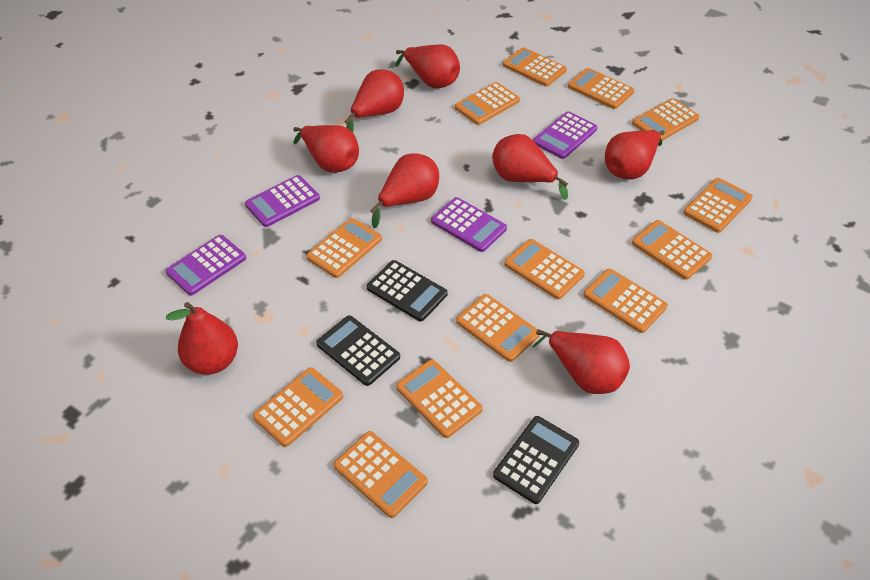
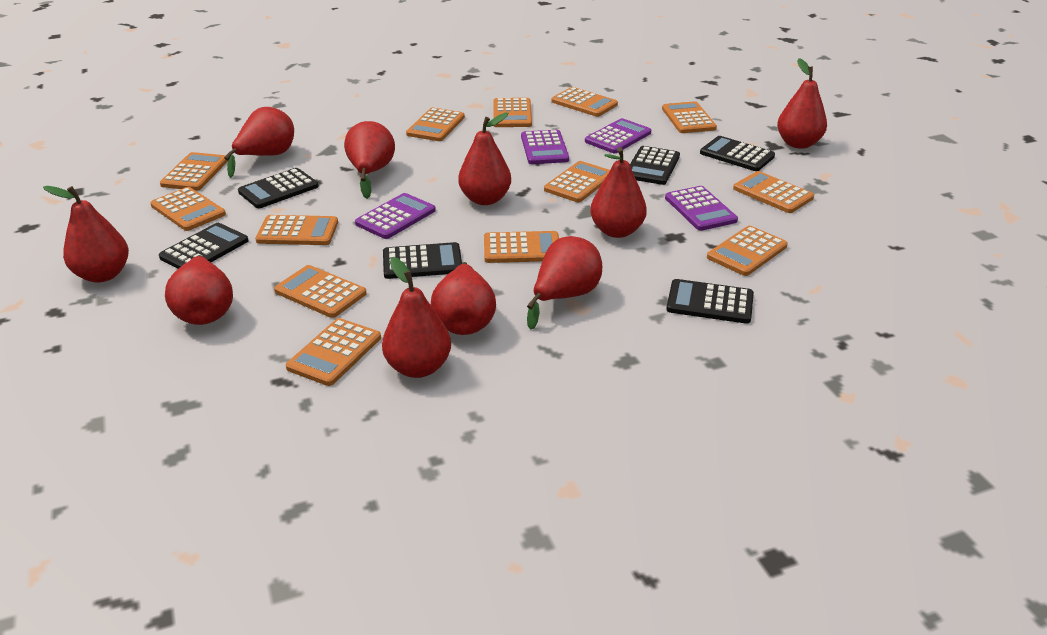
black calculator: [316,315,400,386] [367,260,448,321] [493,416,579,504] = 3 -> [159,223,249,269] [238,168,318,208] [383,242,462,279] [630,146,680,185] [666,279,754,324] [700,136,775,171] = 6
red pear: [166,302,238,375] [293,125,359,173] [345,69,404,133] [371,153,439,228] [395,44,460,88] [492,134,568,199] [533,329,630,394] [605,130,665,179] = 8 -> [43,186,129,282] [165,255,233,325] [224,107,294,178] [344,121,395,199] [382,257,451,378] [431,262,496,335] [458,113,511,205] [527,236,602,330] [590,147,647,238] [777,58,827,149] = 10

